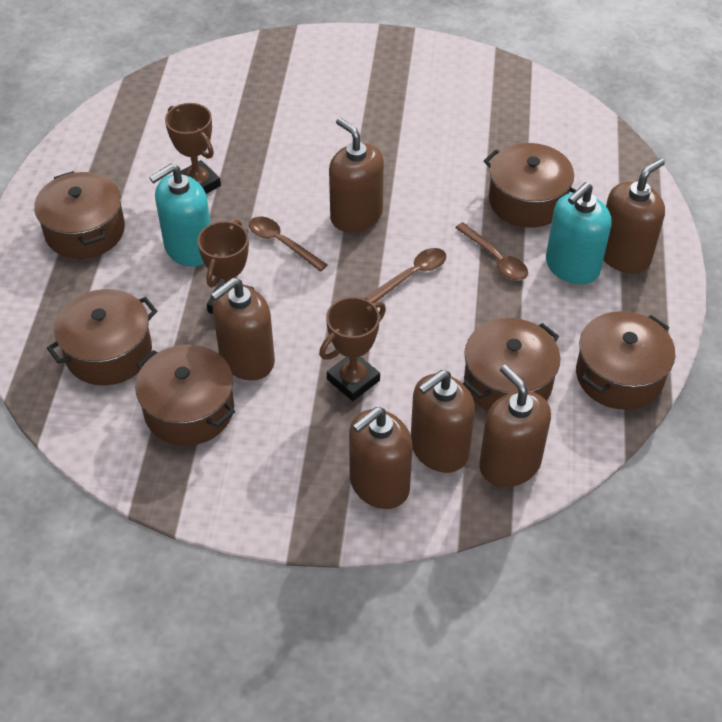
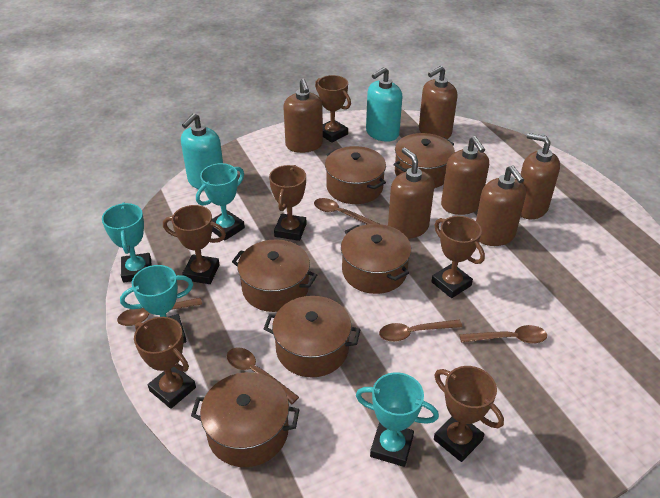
brown spoon: [249,216,328,272] [365,248,446,303] [455,222,528,280] = 3 -> [117,298,202,326] [227,347,299,404] [314,198,379,224] [379,320,462,342] [460,325,547,344] = 5
brown trophy: [165,103,221,194] [197,220,254,314] [319,297,386,401] = 3 -> [134,317,196,409] [163,205,226,284] [269,165,307,241] [315,75,351,143] [431,216,485,298] [434,366,504,462] = 6
turquoise trophy: none = 0 -> [102,203,151,283] [120,265,193,343] [196,163,245,241] [356,372,439,467] = 4

